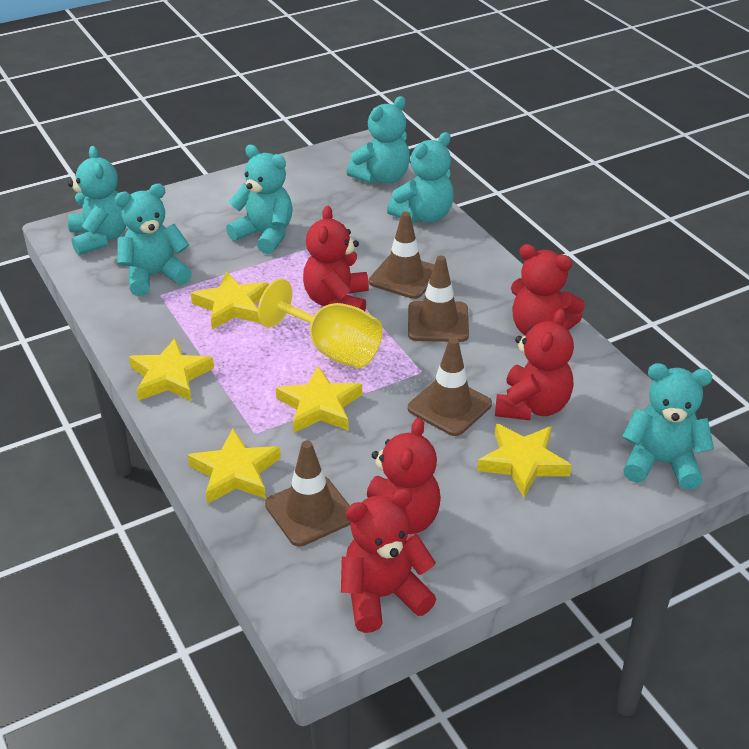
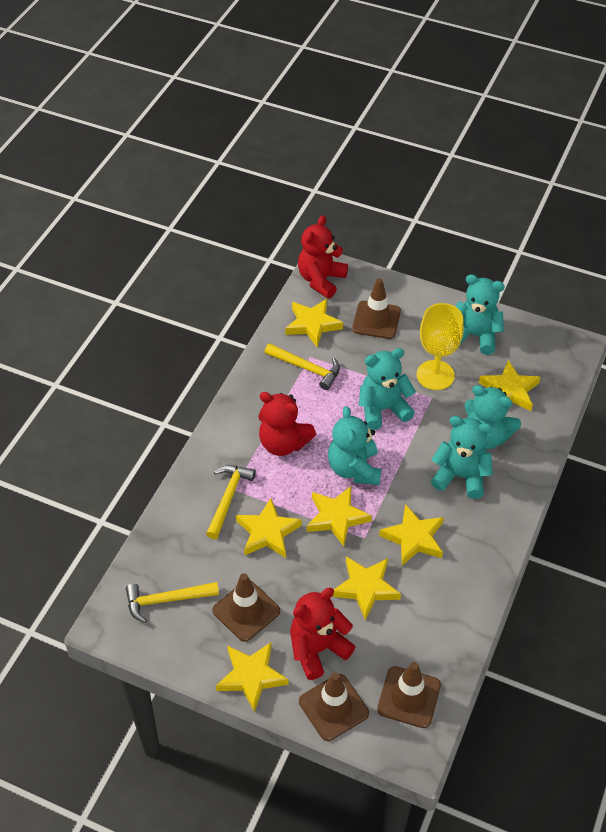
red teddy bear: [303,206,369,311] [341,489,436,633] [367,417,441,534] [495,309,574,420] [511,244,585,336] = 5 -> [258,392,316,456] [290,588,356,680] [298,215,348,298] = 3
turquoise teddy bear: [68,146,126,255] [115,183,192,296] [226,145,293,254] [347,96,410,184] [387,132,454,223] [622,363,714,490] = 6 -> [328,406,381,485] [359,348,416,430] [431,416,493,499] [455,274,505,355] [464,385,521,449] = 5
yellow hammer: none = 0 -> [126,582,219,623] [206,465,256,539] [265,343,340,390] = 3
yellow star: [129,338,214,401] [188,429,281,504] [191,272,269,330] [276,366,362,433] [477,423,572,497] = 5 -> [216,642,289,712] [236,498,302,558] [285,299,343,347] [307,486,372,546] [332,556,401,620] [379,504,444,566] [479,360,541,411] = 7

